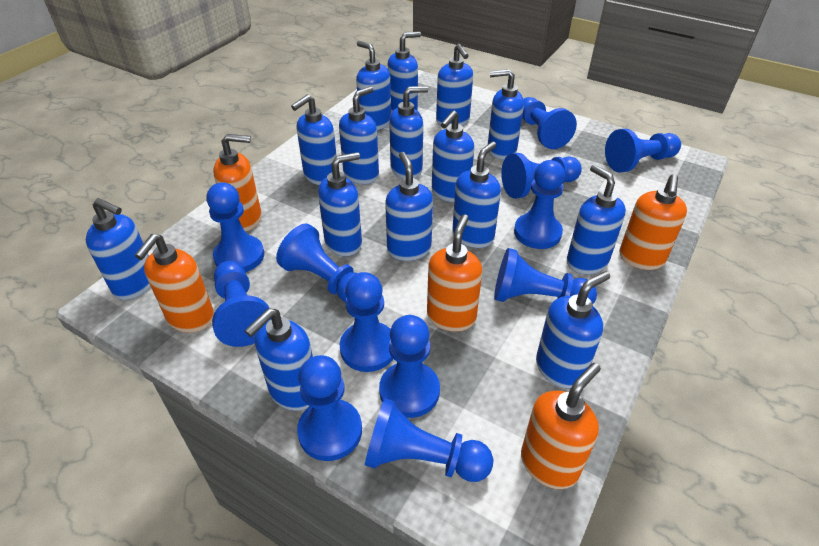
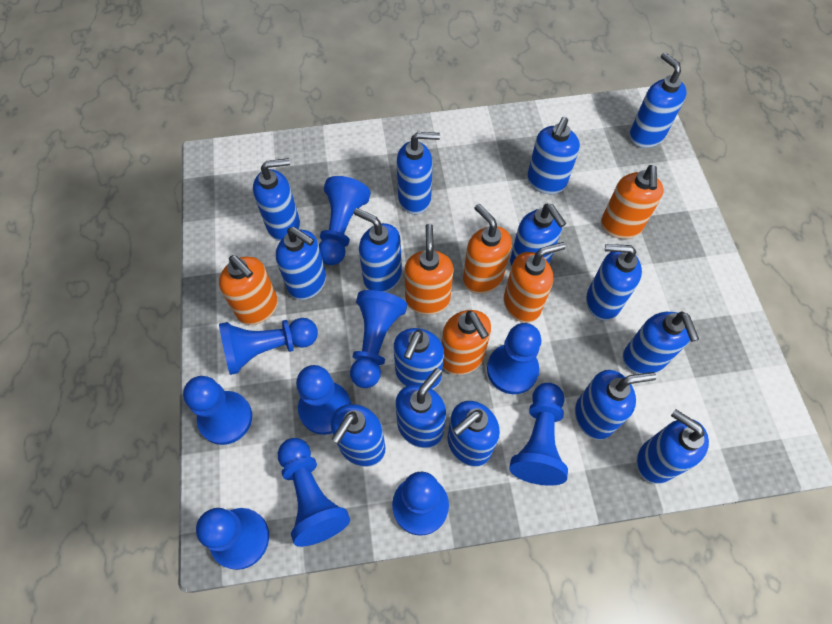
blue pawn: [206,182,264,272] [212,261,271,347] [276,224,357,302] [297,355,362,461] [340,272,393,372] [365,398,494,482] [379,315,440,418] [494,248,597,304] [501,153,582,199] [514,160,565,249] [522,97,577,149] [605,129,681,173] = 12 -> [183,376,252,445] [196,508,269,570] [219,318,318,375] [278,438,350,547] [296,365,351,435] [319,176,371,265] [350,290,407,388] [392,472,449,536] [487,323,541,394] [509,383,568,486] = 10
orange soap dispenser: [135,234,214,333] [213,134,262,232] [427,214,482,332] [521,363,601,489] [619,174,687,270] = 5 -> [219,255,278,325] [404,224,454,315] [442,310,491,375] [463,204,512,294] [504,242,566,323] [601,165,664,239] = 6

